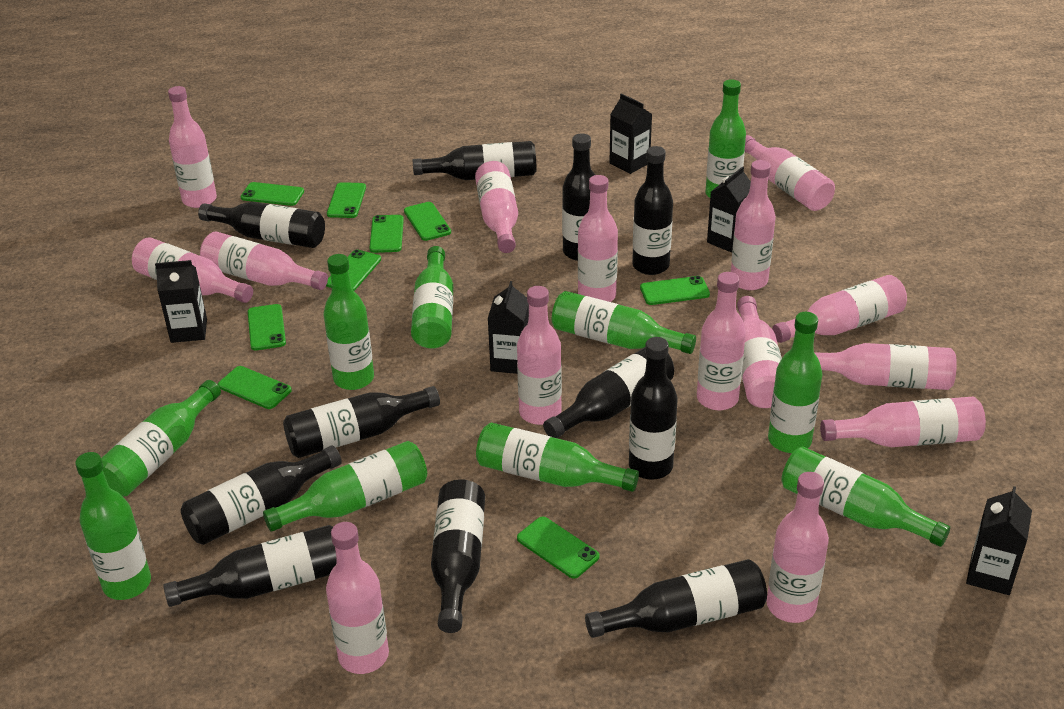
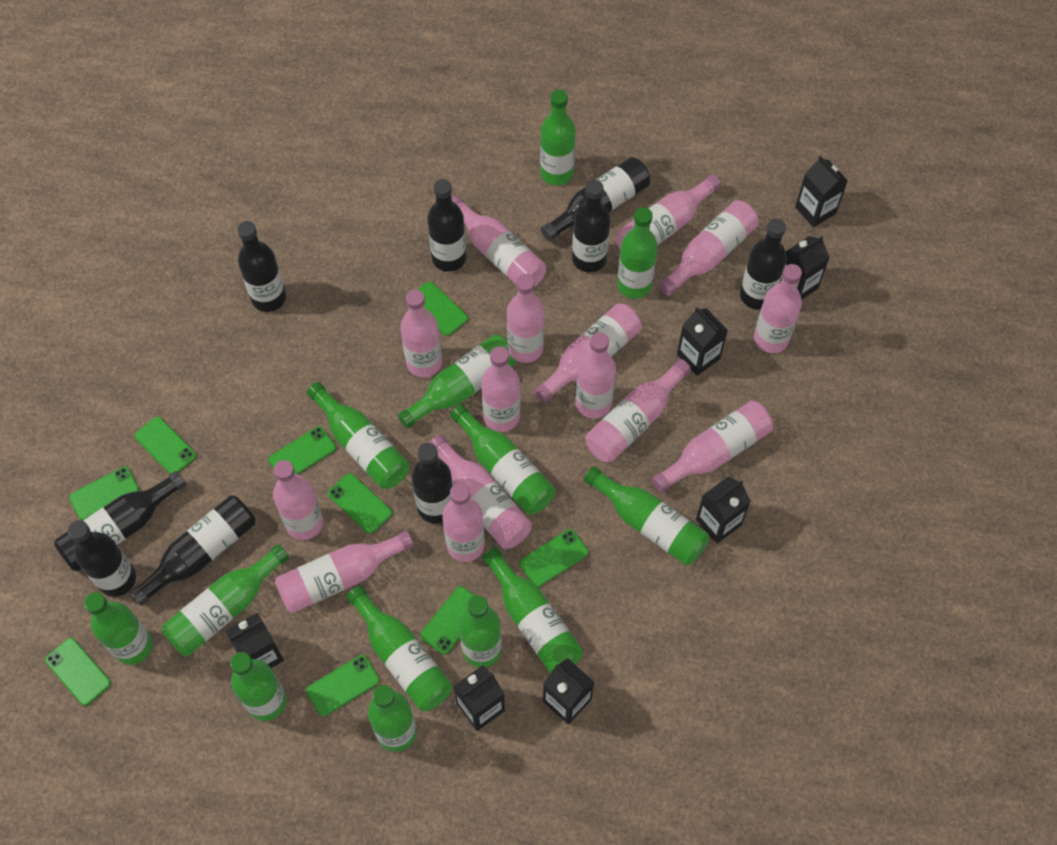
black bottle: [163,525,336,607] [181,445,342,545] [198,202,325,248] [283,386,440,458] [413,141,537,180] [431,479,485,633] [543,347,674,438] [562,134,595,261] [585,559,767,638] [629,337,678,480] [632,146,673,275] = 11 -> [54,471,187,571] [67,520,136,597] [129,495,256,606] [237,221,286,312] [412,443,453,523] [427,179,466,272] [541,157,650,241] [572,180,610,272] [740,218,787,310] = 9
black carton: [155,260,207,343] [488,281,529,374] [609,93,652,174] [707,166,751,253] [966,486,1032,595] = 5 -> [226,612,284,668] [453,665,505,731] [543,658,594,724] [677,307,728,376] [696,476,751,544] [780,236,830,299] [795,156,848,227] = 7
green bottle: [75,452,151,600] [101,380,221,496] [263,441,427,532] [324,254,374,390] [411,246,454,349] [476,423,639,492] [552,291,696,354] [706,79,746,198] [768,312,822,453] [782,447,950,547] = 10 -> [84,592,153,665] [162,544,289,656] [230,652,287,721] [307,382,409,489] [347,586,452,711] [368,685,417,752] [398,334,516,429] [450,404,555,514] [459,595,502,667] [483,547,583,674] [540,90,576,185] [584,466,709,565] [617,207,658,299] = 13

